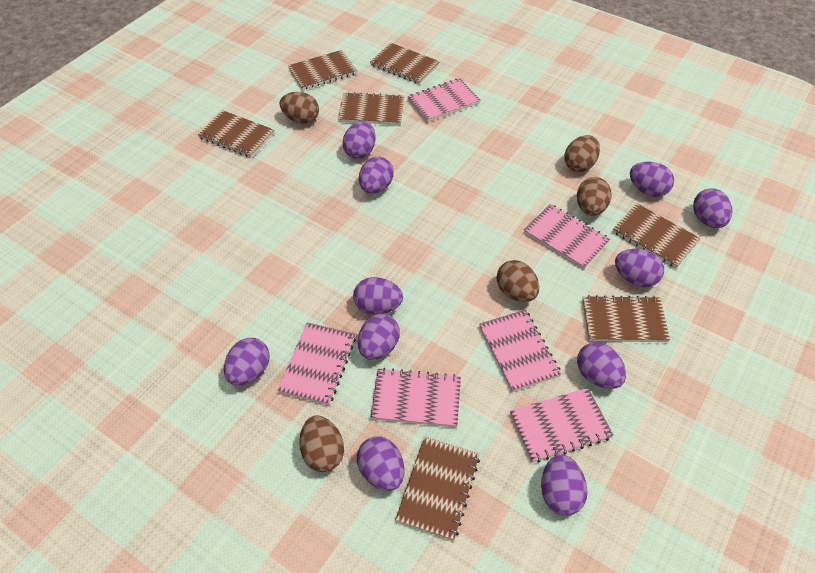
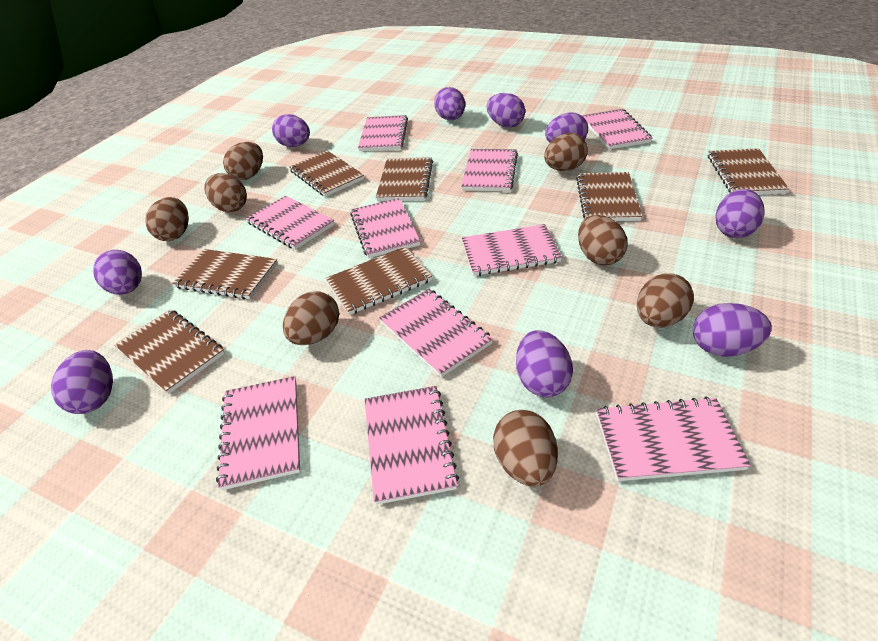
brown egg: [280,92,319,124] [299,415,344,472] [497,260,539,302] [564,135,600,172] [577,177,611,216] = 5 -> [145,197,189,241] [204,173,247,212] [223,142,263,180] [283,291,339,345] [493,410,558,487] [544,133,588,171] [578,215,627,266] [637,273,694,328] = 8
pink notebook: [277,322,356,405] [371,368,461,428] [407,78,480,122] [479,310,561,392] [510,388,614,463] [524,204,610,269] = 6 -> [216,376,300,490] [246,196,335,250] [350,198,421,258] [358,115,408,151] [365,386,459,505] [379,289,493,377] [461,149,518,191] [462,224,562,276] [582,109,652,150] [596,397,751,481] = 10
purple egg: [224,338,270,385] [342,121,376,159] [353,277,403,315] [357,436,404,491] [358,314,400,360] [359,157,394,194] [541,454,588,516] [577,342,626,389] [615,249,664,287] [630,162,674,197] [693,188,732,228] = 11 -> [51,350,113,414] [93,250,142,295] [272,114,310,147] [434,87,465,120] [487,93,525,128] [516,330,573,397] [545,112,588,143] [693,303,772,357] [715,189,764,238] = 9

